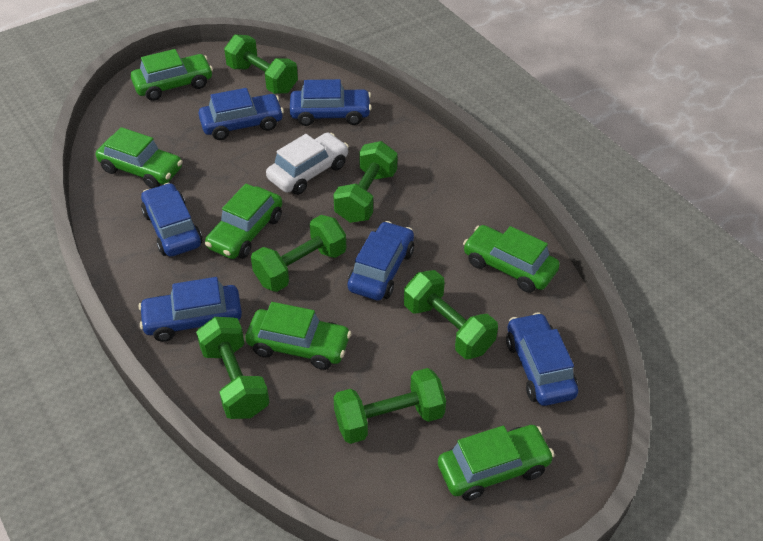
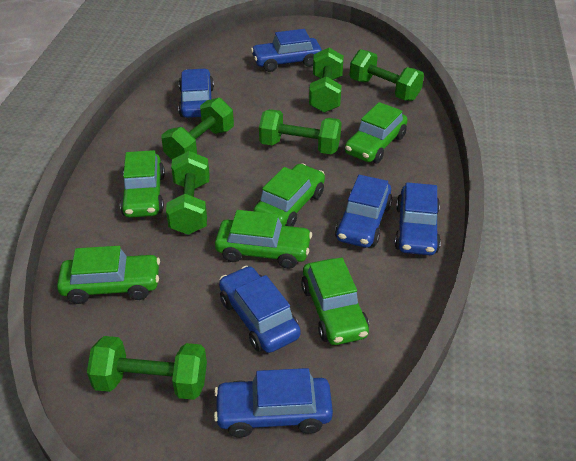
white car: [266,133,349,195] = 1 -> none = 0

